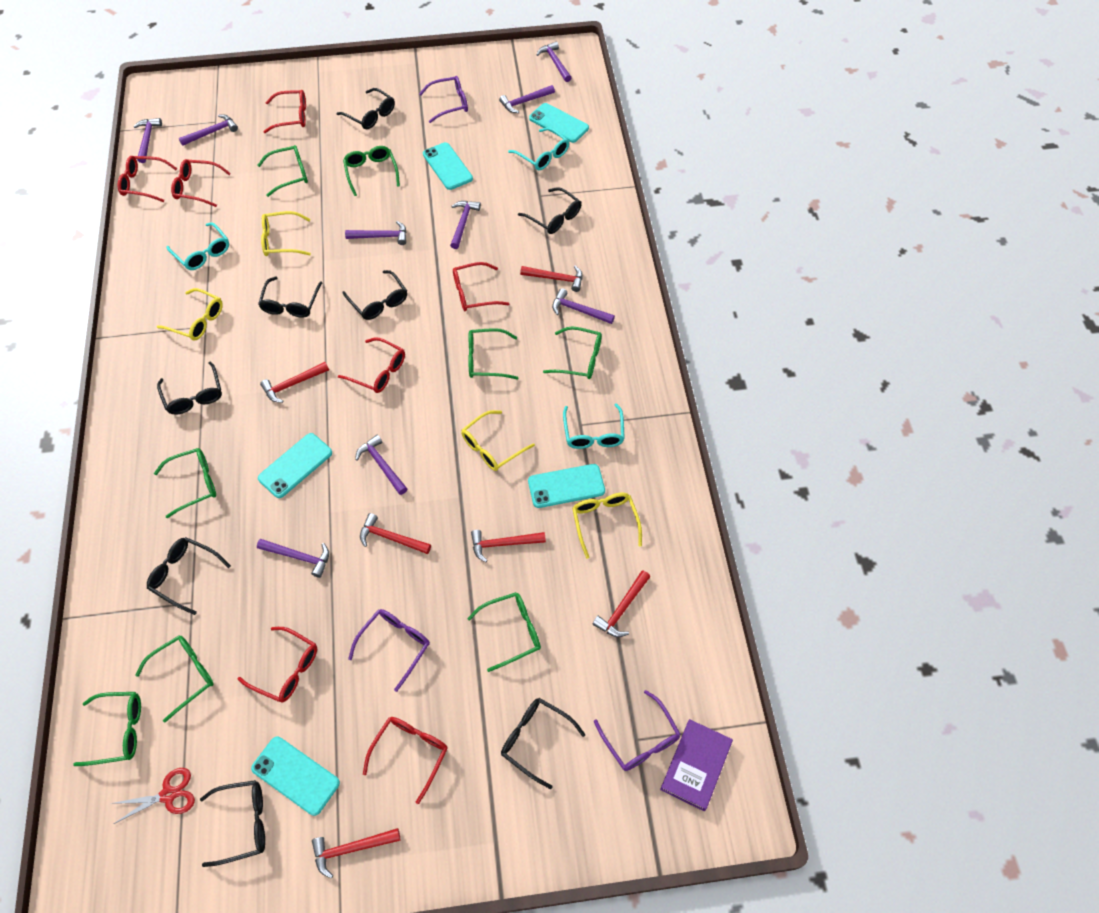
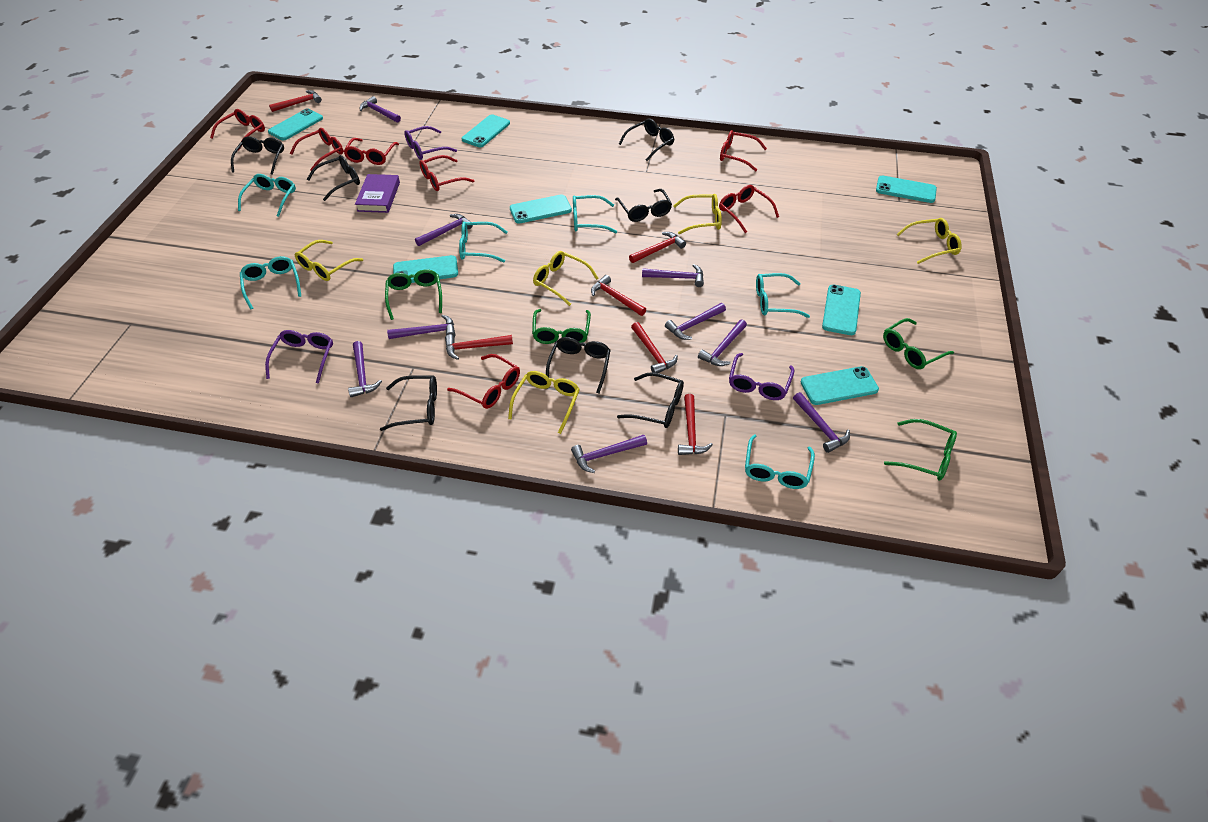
black glasses: [147,537,231,615] [157,362,222,415] [200,780,265,867] [258,277,322,318] [336,88,395,129] [342,270,407,320] [501,698,585,789] [518,187,581,234] = 8 -> [231,136,284,175] [307,155,360,201] [380,375,437,431] [546,337,611,393] [615,189,672,222] [617,372,684,428] [619,119,674,161] = 7
green glasses: [73,692,141,766] [135,636,214,722] [154,448,216,518] [258,145,308,197] [343,146,400,196] [467,592,541,672] [468,328,518,380] [543,327,602,379] = 8 -> [385,269,442,320] [532,309,591,344] [883,318,954,369] [884,419,957,481] = 4
red scissors: [110,768,195,824] = 1 -> none = 0
turquoise glasses: [167,222,229,270] [508,127,569,170] [563,403,625,449] = 3 -> [238,174,296,217] [240,256,301,310] [459,222,508,262] [573,195,617,233] [745,434,815,489] [756,273,810,318] = 6
turquoise phone: [251,737,340,816] [258,433,332,498] [423,142,473,190] [528,464,605,508] [529,103,589,143] = 5 -> [268,108,323,141] [393,255,458,283] [462,114,510,147] [510,194,572,223] [801,366,879,405] [822,285,861,335] [876,176,937,203] = 7
yellow glasses: [157,288,223,341] [261,211,311,256] [461,410,535,471] [572,493,642,559] = 4 -> [295,240,363,281] [508,371,580,434] [533,251,598,306] [673,194,722,234] [897,218,962,264] = 5

